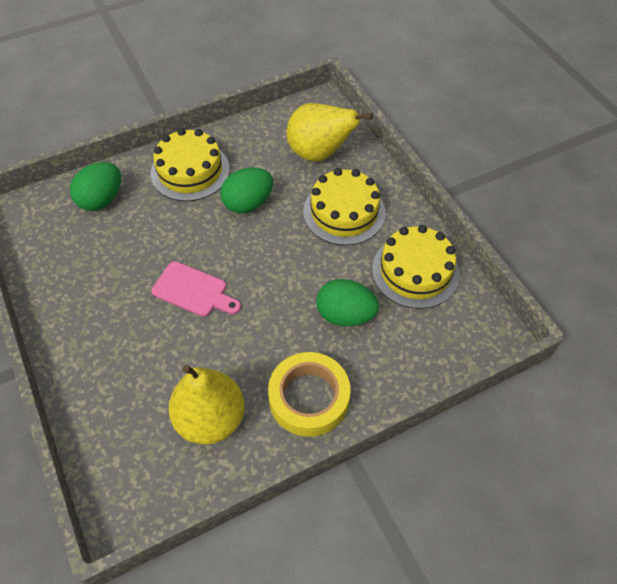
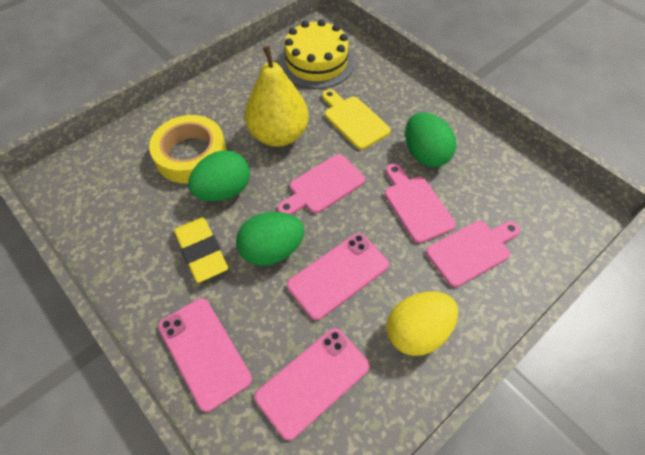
pink cutting board: [151,261,241,317] = 1 -> [278,154,365,215] [385,163,456,243] [426,221,520,287] = 3
pink phone: none = 0 -> [158,298,252,412] [255,328,370,440] [287,233,389,320] = 3
yellow cake: [150,128,230,201] [303,168,385,246] [372,225,460,309] = 3 -> [279,19,354,89] = 1
yellow cutting board: none = 0 -> [322,89,391,150] = 1
yellow egg: none = 0 -> [387,292,458,356] = 1
yellow eraser: none = 0 -> [174,217,228,283] = 1
yellow pear: [168,365,244,444] [286,103,373,161] = 2 -> [245,46,309,147] = 1

